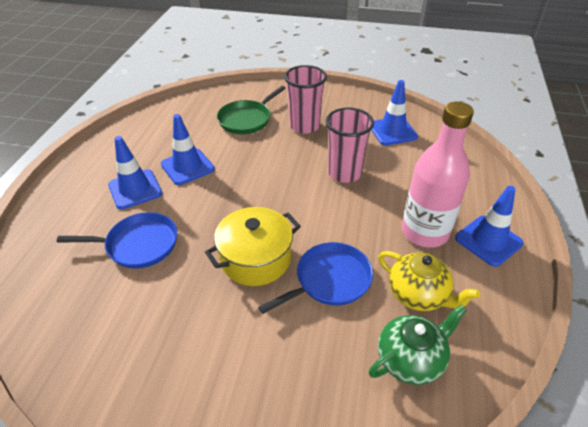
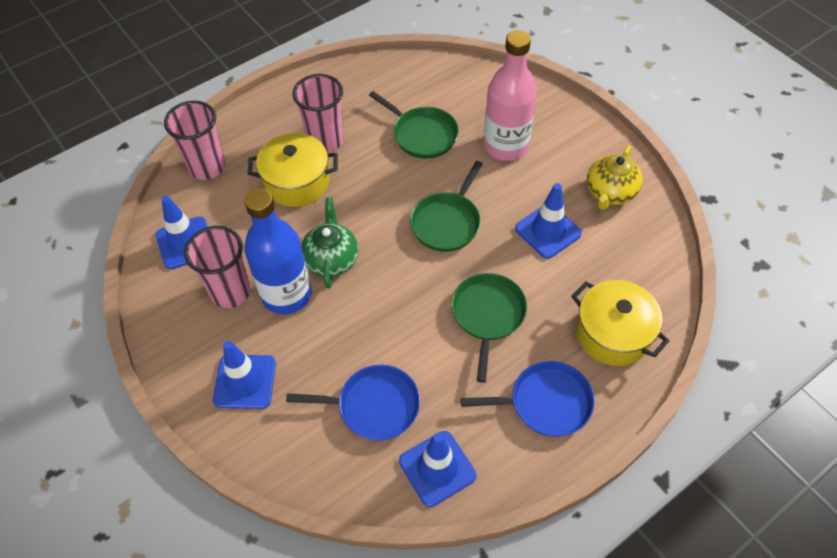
blue bottle: none = 0 -> [244,188,312,314] = 1
green pan: [217,86,286,134] = 1 -> [369,91,459,159] [410,161,483,252] [451,273,527,383] = 3
pink cup: [284,65,327,134] [325,108,374,183] = 2 -> [164,101,225,180] [184,226,251,308] [292,74,344,152] = 3
yellow pot: [205,207,301,286] = 1 -> [248,133,338,207] [571,280,669,366] = 2

